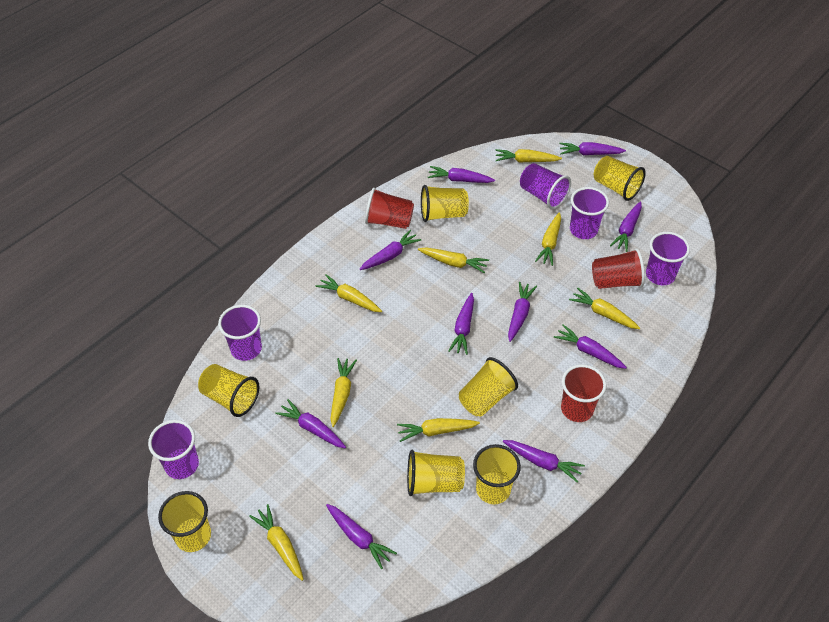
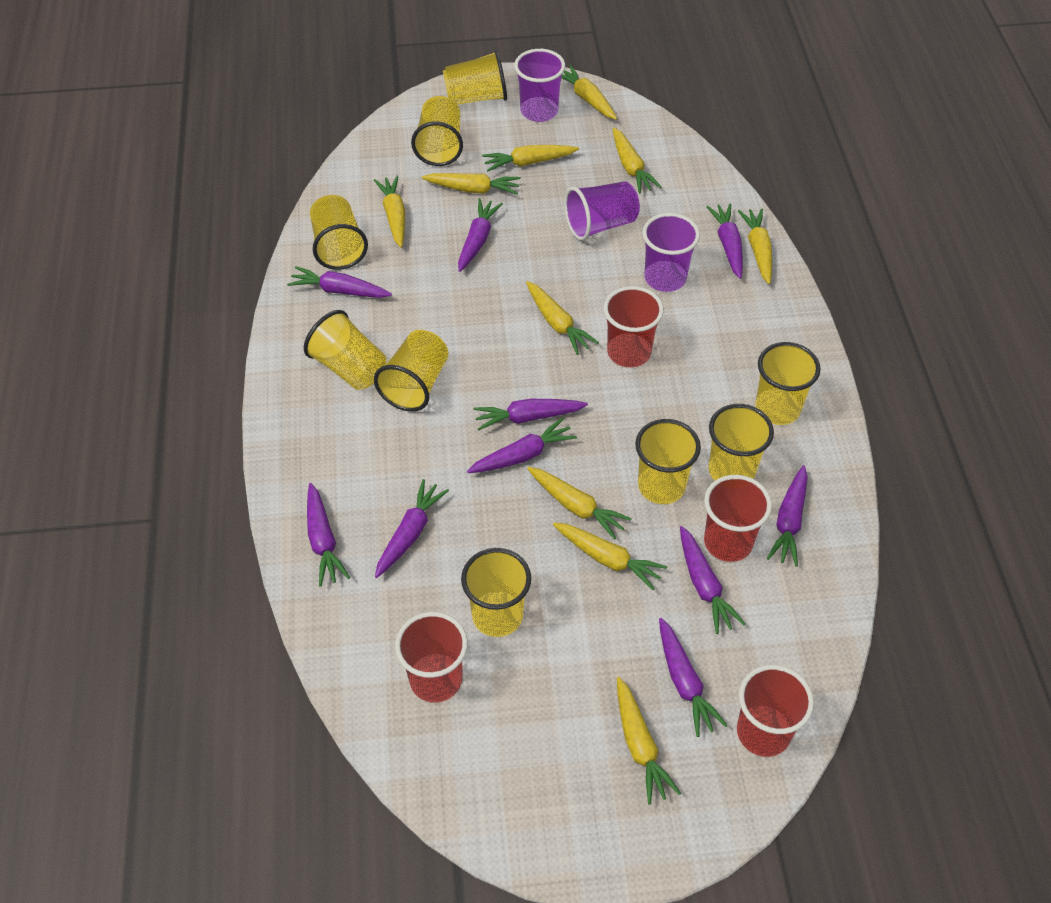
purple cup: [148,420,199,479] [218,305,262,361] [520,163,571,209] [570,187,609,239] [646,232,690,285] = 5 -> [514,49,565,122] [564,181,640,241] [642,213,700,292] = 3
red cup: [365,188,414,229] [561,364,607,422] [592,249,645,289] = 3 -> [395,612,468,703] [604,286,664,367] [704,475,772,562] [737,665,814,757] = 4
yellow carrot: [249,504,304,581] [316,274,382,312] [330,358,357,427] [397,418,480,442] [418,247,489,273] [496,149,562,163] [535,212,561,266] [569,288,640,329] = 8 -> [374,176,405,248] [422,173,521,195] [482,145,579,171] [526,281,599,355] [527,467,632,540] [553,523,667,590] [562,65,617,120] [613,128,662,194] [617,677,681,804] [738,208,772,284] = 10
yellow cup: [158,491,211,552] [198,364,260,417] [407,450,465,496] [421,185,469,222] [459,357,518,417] [473,444,521,504] [593,156,646,201] = 7 -> [304,310,386,390] [310,195,368,270] [374,330,448,412] [411,96,463,166] [443,50,507,105] [461,548,531,637] [635,419,701,504] [708,404,774,481] [755,342,821,425] = 9

